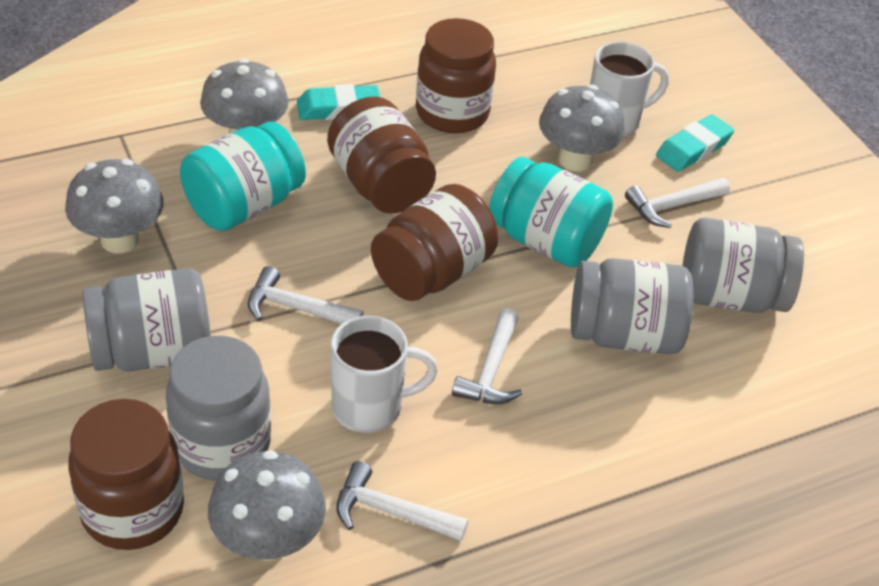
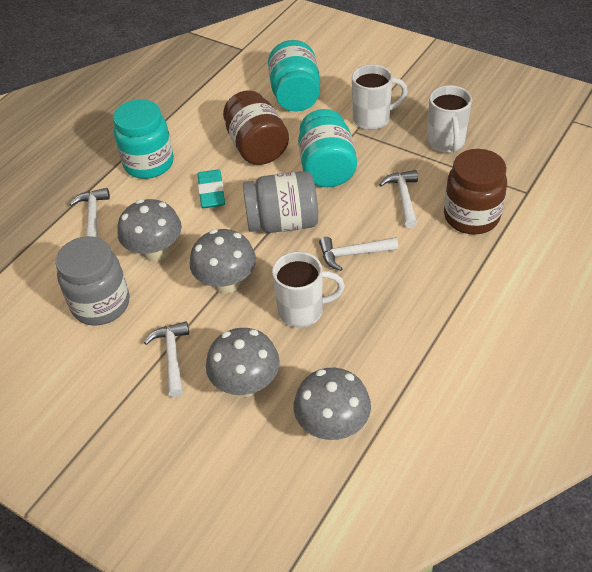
brown jar: [68,399,184,550] [327,96,436,214] [371,184,498,301] [416,18,496,134] = 4 -> [223,90,289,165] [444,149,507,235] = 2
grey jar: [82,268,211,372] [166,336,271,480] [571,258,694,354] [682,218,804,313] = 4 -> [55,236,130,326] [243,171,318,233] = 2
turquoise eraser: [297,84,380,120] [656,114,734,172] = 2 -> [197,169,225,208] = 1
turquoise jar: [180,121,306,231] [489,157,613,267] = 2 -> [113,99,174,179] [268,40,320,112] [298,109,357,187] = 3
white mug: [331,316,438,433] [590,42,669,136] = 2 -> [272,251,345,328] [352,65,408,130] [427,85,472,153] = 3

